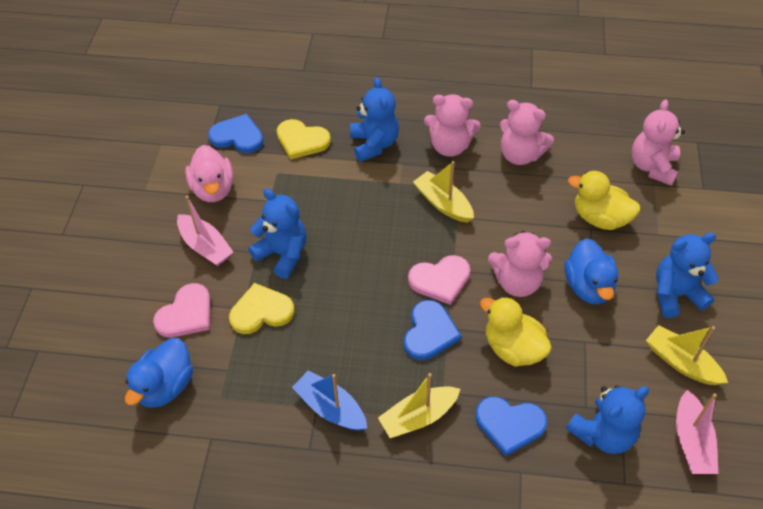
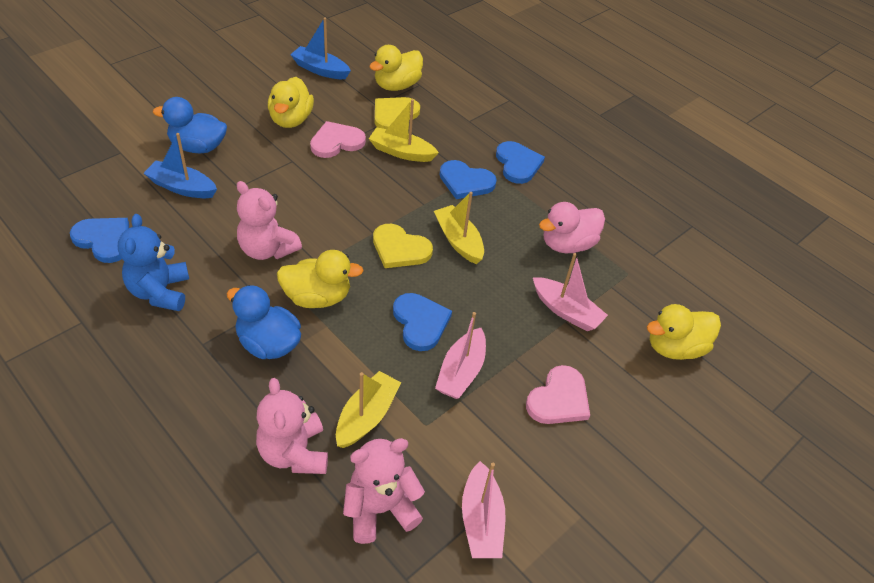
blue boat: [292,370,367,431] = 1 -> [144,133,217,198] [290,18,351,79] = 2
blue heart: [208,114,263,153] [404,300,461,360] [475,397,547,456] = 3 -> [70,218,129,263] [393,293,452,351] [439,160,497,199] [496,141,545,184] = 4
blue teddy bear: [249,189,307,279] [350,77,399,162] [566,385,649,454] [656,233,719,318] = 4 -> [118,214,189,311] = 1
pink boat: [177,196,233,266] [676,390,718,474] = 2 -> [435,312,486,399] [462,461,506,558] [533,253,608,331] = 3
pink teddy bear: [424,94,481,157] [488,231,552,297] [500,100,554,165] [632,99,685,186] = 4 -> [237,181,302,260] [256,378,328,474] [343,438,425,544] = 3
yellow duck: [480,296,552,367] [568,171,640,230] = 2 -> [268,77,314,128] [277,250,364,308] [369,45,423,91] [647,304,721,360] = 4

